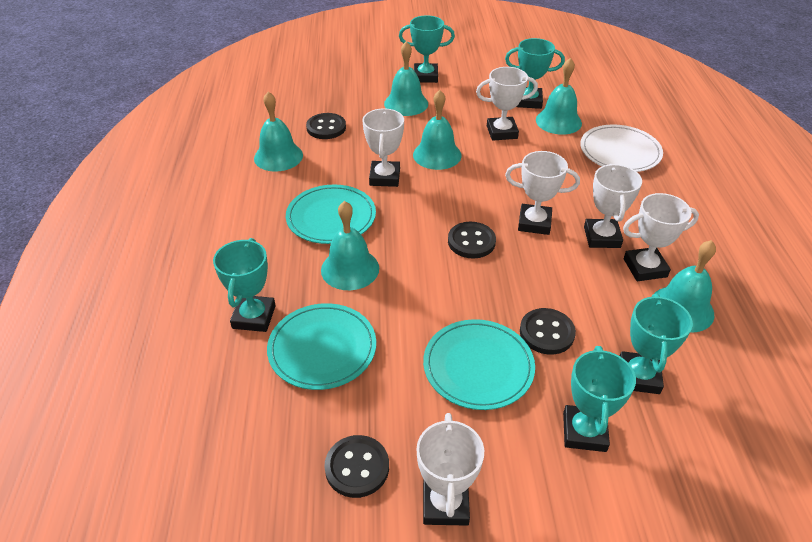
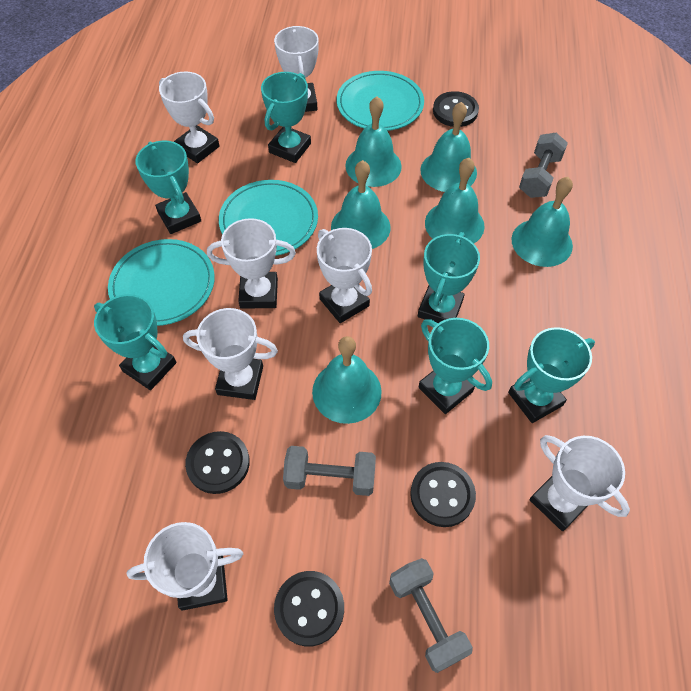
grey dumbbell: none = 0 -> [283,446,376,496] [389,558,473,673] [519,133,568,198] = 3
turquoise trophy: [213,238,276,332] [399,15,455,83] [505,38,565,109] [563,346,636,452] [620,294,693,394] = 5 -> [94,294,176,390] [135,141,201,234] [261,72,311,163] [418,232,480,323] [418,318,492,414] [508,327,595,423] = 6
white plate: [580,125,663,172] = 1 -> none = 0
white trophy: [363,108,404,187] [416,413,484,525] [476,67,538,141] [505,151,580,235] [584,164,642,248] [623,193,699,281] = 6 -> [127,522,243,611] [159,71,220,163] [183,308,278,400] [207,218,296,309] [274,26,319,112] [317,228,372,323] [529,435,630,531] = 7

